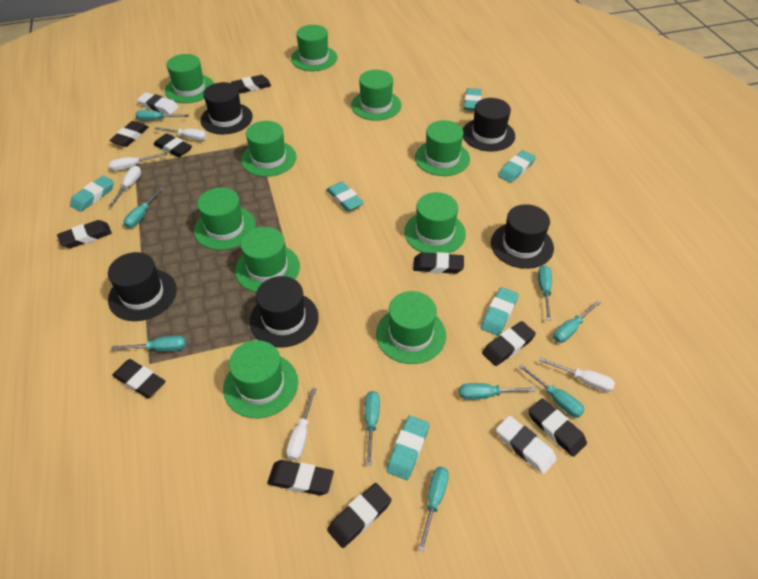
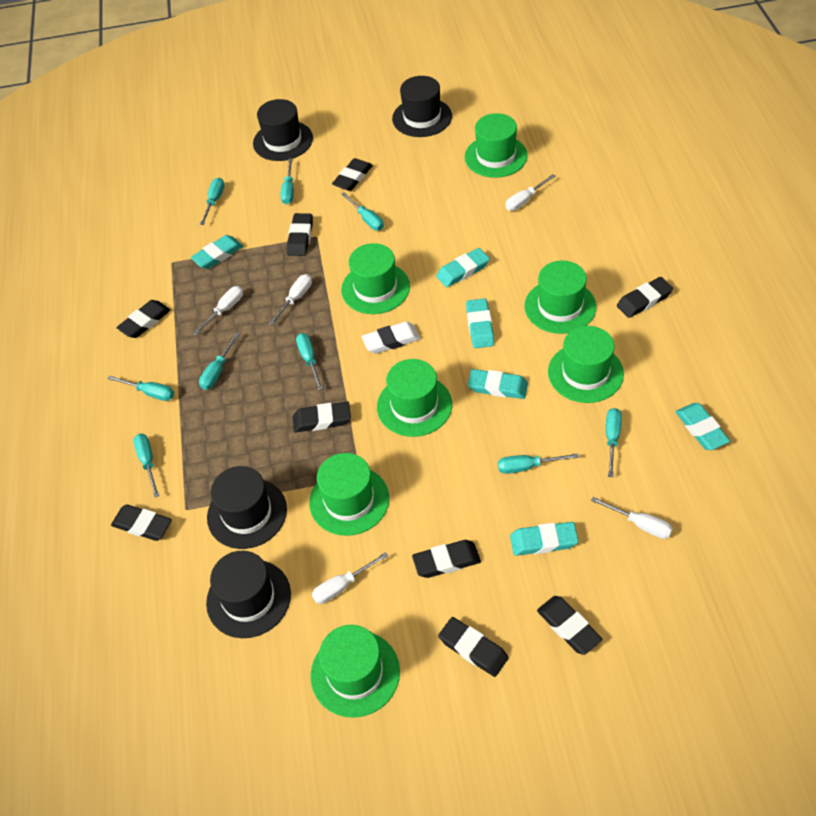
black eraser: [57,220,112,248] [109,121,149,147] [112,359,165,398] [154,133,192,157] [231,75,271,93] [267,460,334,495] [327,483,392,548] [413,252,464,274] [482,321,536,366] [528,398,587,457] = 10 -> [111,504,172,541] [116,300,171,338] [287,213,313,256] [293,402,351,432] [332,158,373,191] [412,540,481,578] [438,617,509,677] [537,596,602,655] [617,277,673,318] = 9
black hat: [108,252,177,321] [200,82,253,134] [249,276,319,348] [463,98,515,151] [491,204,554,269] = 5 -> [206,551,291,638] [207,466,287,549] [253,99,313,161] [392,76,452,137] = 4
green hat: [165,54,214,103] [194,188,256,250] [223,340,298,418] [235,227,300,292] [241,121,297,177] [291,25,337,71] [351,70,402,121] [376,291,446,364] [404,192,466,253] [415,120,470,176] = 10 -> [309,453,389,536] [310,625,400,718] [341,243,410,314] [377,359,452,437] [465,113,528,178] [524,260,596,334] [548,326,624,403] = 7
white eraser: [137,92,179,115] [496,416,557,474] = 2 -> [362,322,420,354] = 1

